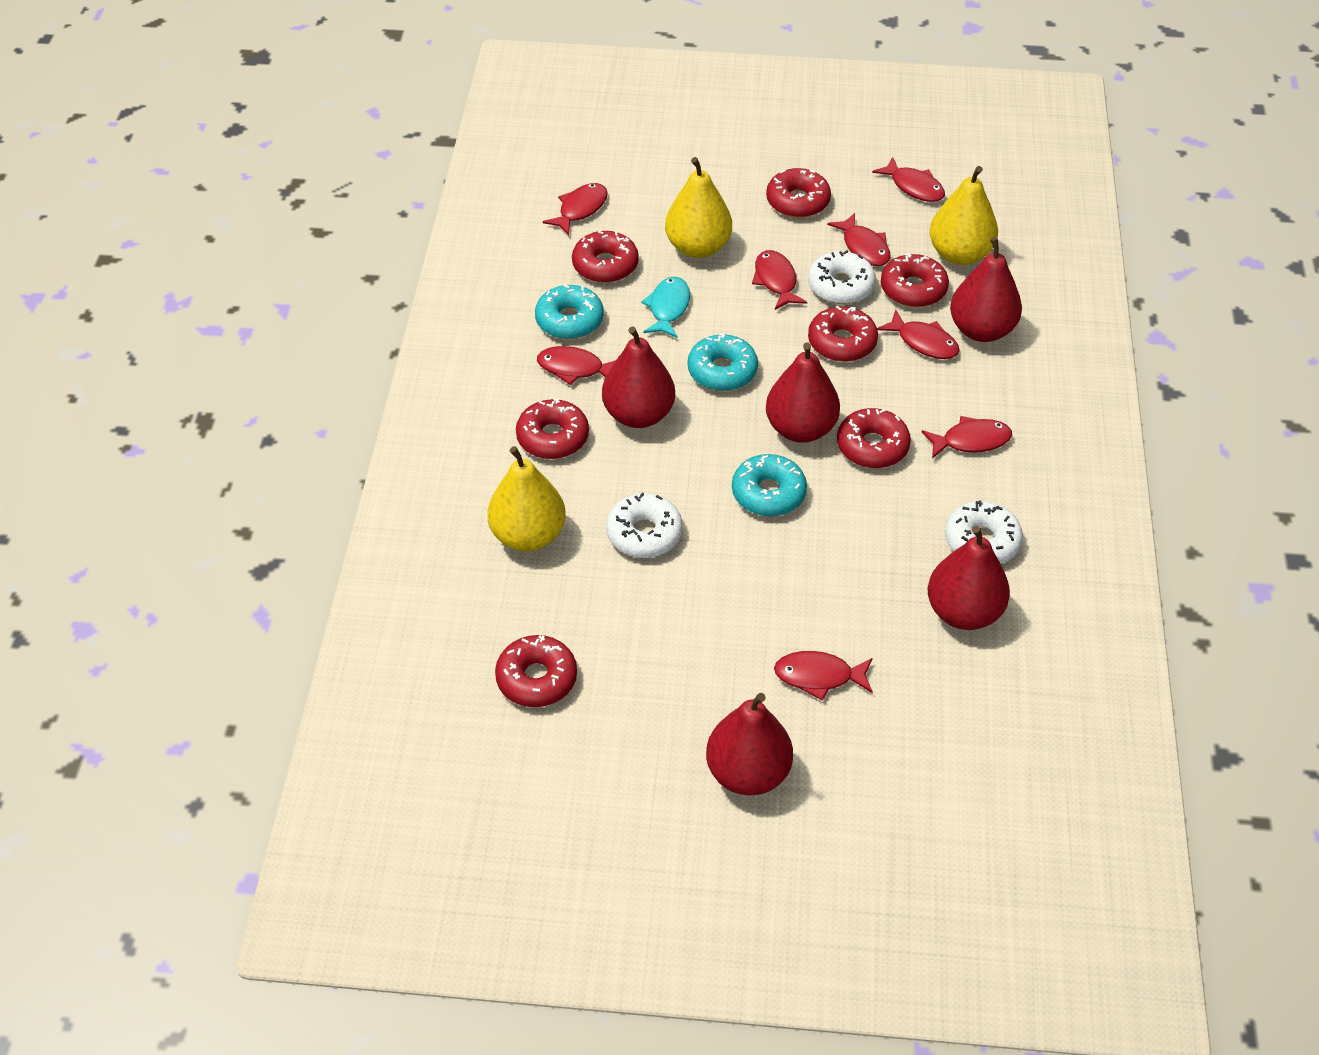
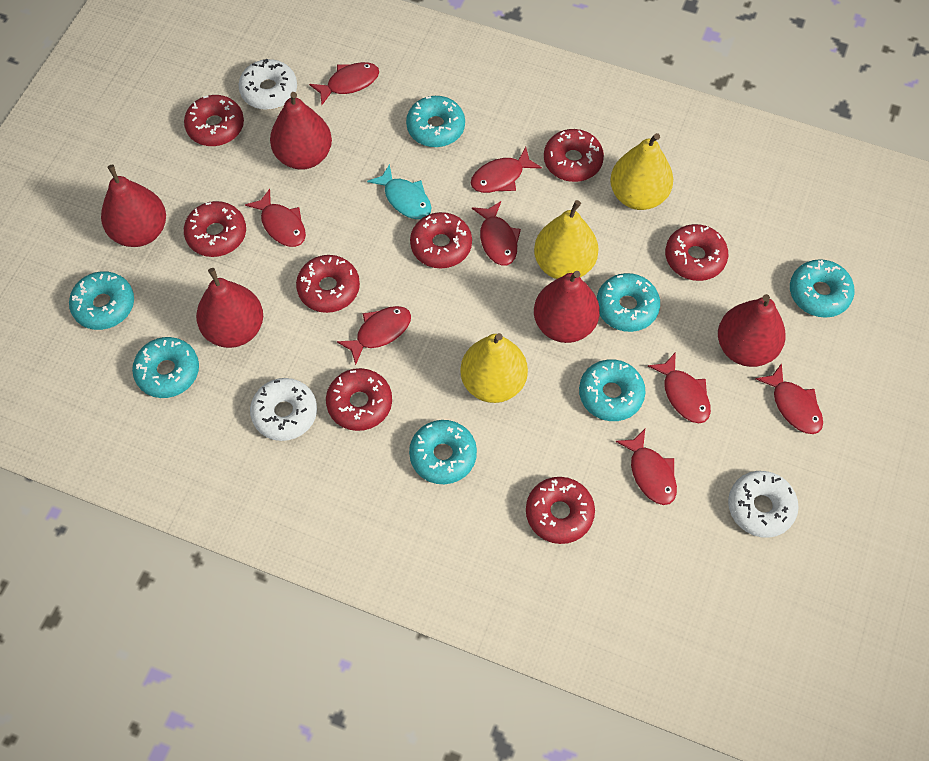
red donut: [495,635,577,707] [516,399,589,459] [572,231,639,283] [766,168,831,218] [808,306,878,362] [837,408,911,468] [881,253,949,307] = 7 -> [184,95,244,146] [184,201,246,257] [296,255,360,313] [326,368,392,431] [410,212,472,269] [526,477,595,544] [544,129,604,182] [665,224,728,281] = 8
turquoise donut: [535,285,604,339] [688,333,758,391] [732,454,807,517] = 3 -> [69,271,134,330] [132,337,199,398] [406,96,465,147] [409,420,477,484] [579,359,646,421] [597,273,660,332] [790,259,855,318] = 7

